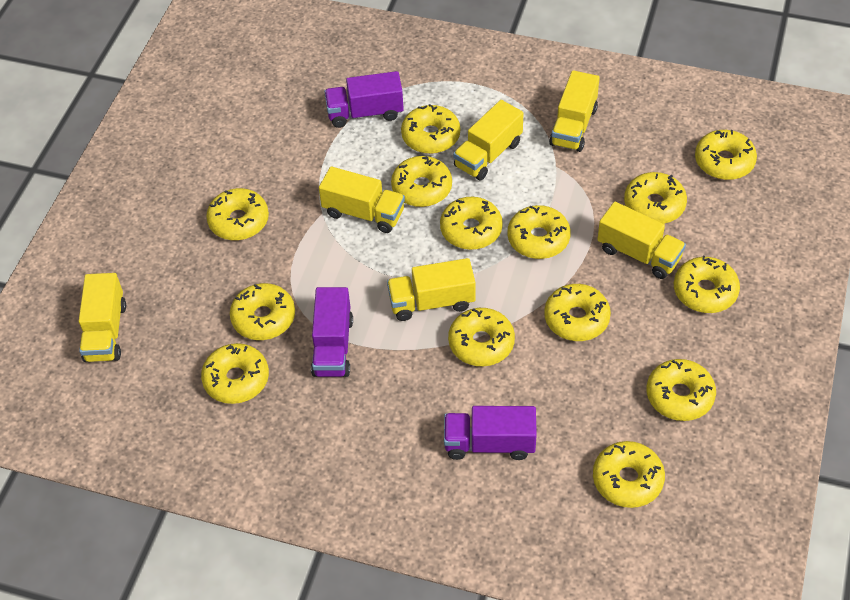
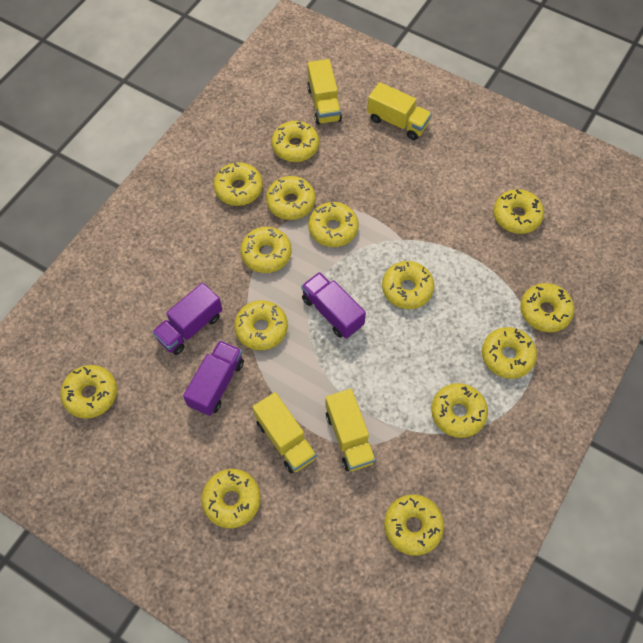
yellow truck: [79,273,126,362] [319,166,405,233] [387,258,475,321] [453,100,524,181] [549,70,599,152] [597,202,686,279] = 6 -> [253,392,317,473] [307,59,342,125] [326,389,376,471] [367,82,432,140] = 4

